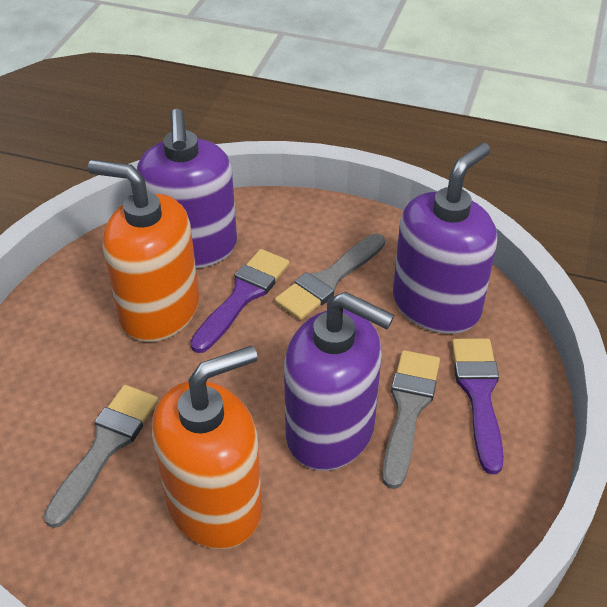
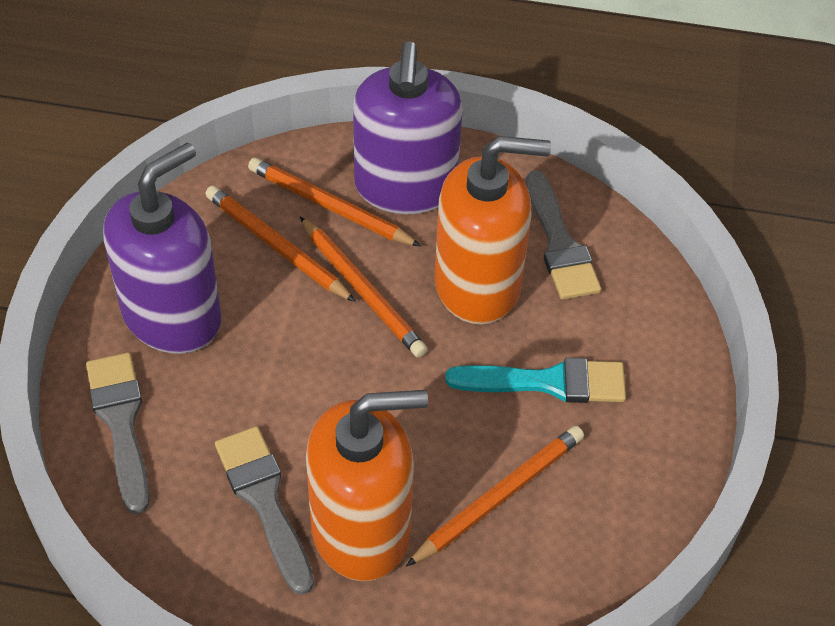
orange pencil: none = 0 -> [205,186,356,302] [248,158,421,247] [300,216,428,358] [406,426,584,567] = 4
purple brush: [190,249,290,353] [452,338,504,474] = 2 -> none = 0
purple soap dispenser: [137,109,237,269] [284,292,394,471] [393,143,497,334] = 3 -> [103,143,222,354] [353,41,463,214] = 2
turquoise brush: none = 0 -> [445,358,626,403] = 1

